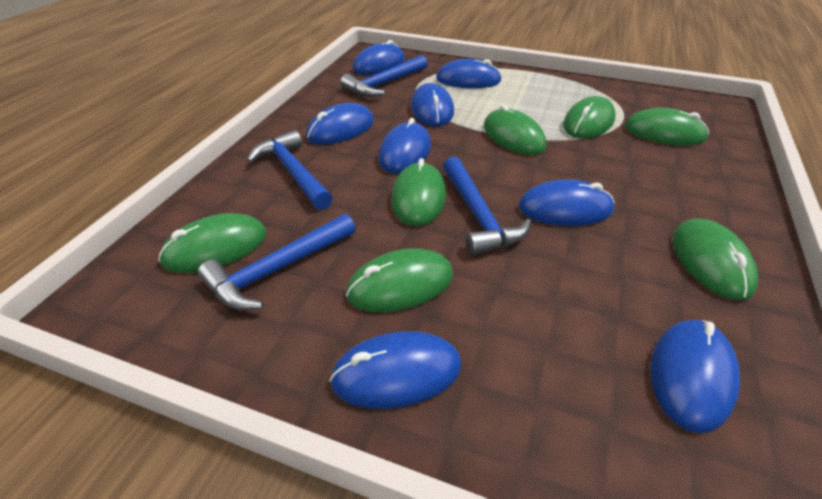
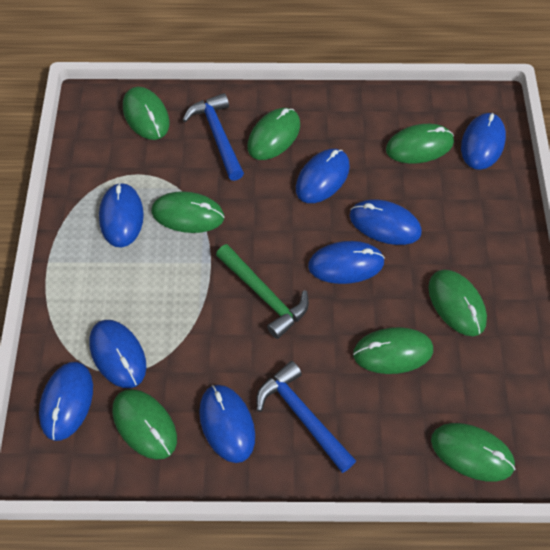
blue hammer: [198,214,356,310] [246,130,333,210] [340,55,428,97] [443,157,531,255] = 4 -> [183,93,244,181] [256,361,356,473] = 2
green hammer: none = 0 -> [216,244,309,339] = 1
green mouse: [158,213,266,273] [346,248,453,312] [391,158,446,226] [484,105,546,155] [563,96,616,139] [625,108,709,146] [673,219,758,300] = 7 -> [112,389,177,460] [123,87,169,140] [152,191,224,233] [247,108,300,160] [353,327,433,374] [386,124,454,164] [428,269,487,336] [431,423,515,482] = 8

